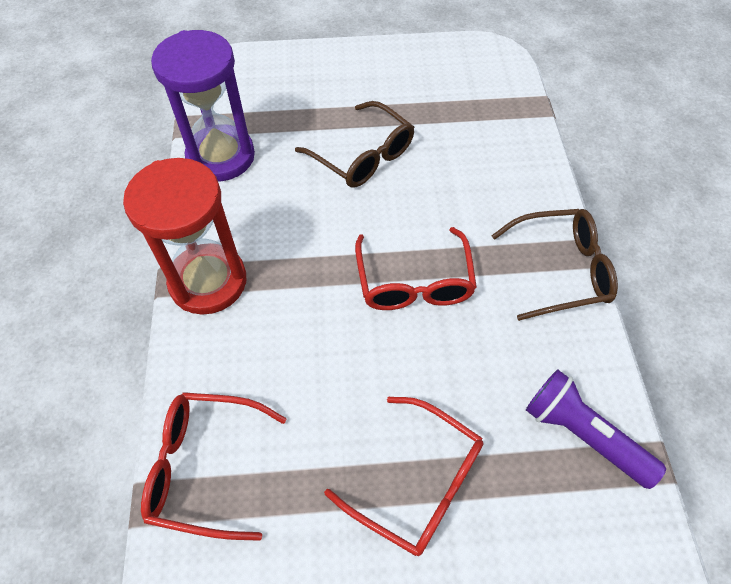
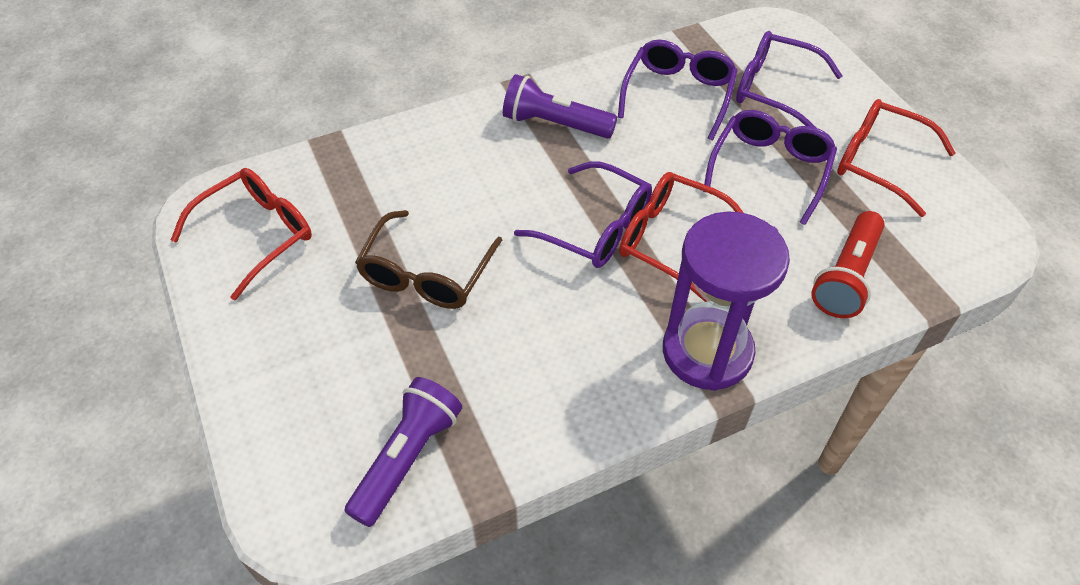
brown glasses: [295,101,414,188] [491,209,618,321] = 2 -> [355,210,502,309] = 1
purple flashlight: [526,370,666,489] = 1 -> [344,377,462,527] [503,74,617,139] = 2
purple glasses: none = 0 -> [514,161,652,268] [618,39,738,140] [703,110,837,225] [736,31,843,127] = 4
red flashlight: none = 0 -> [811,211,885,318] = 1
red hourglass: [123,158,246,315] = 1 -> none = 0

